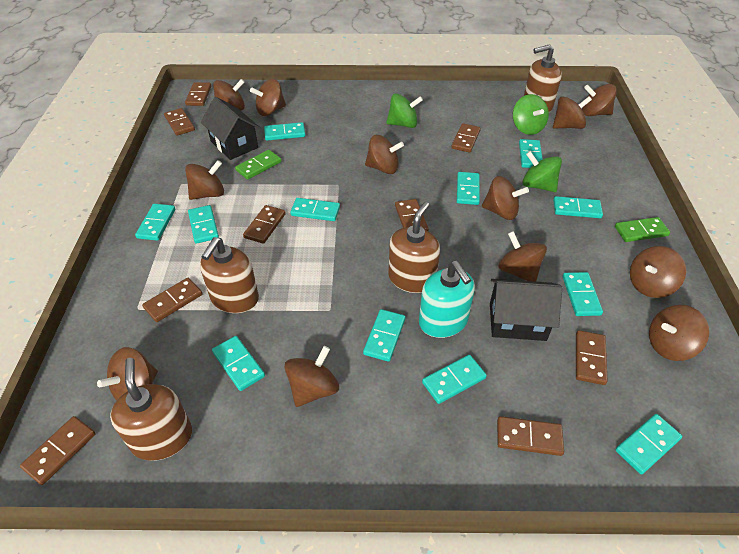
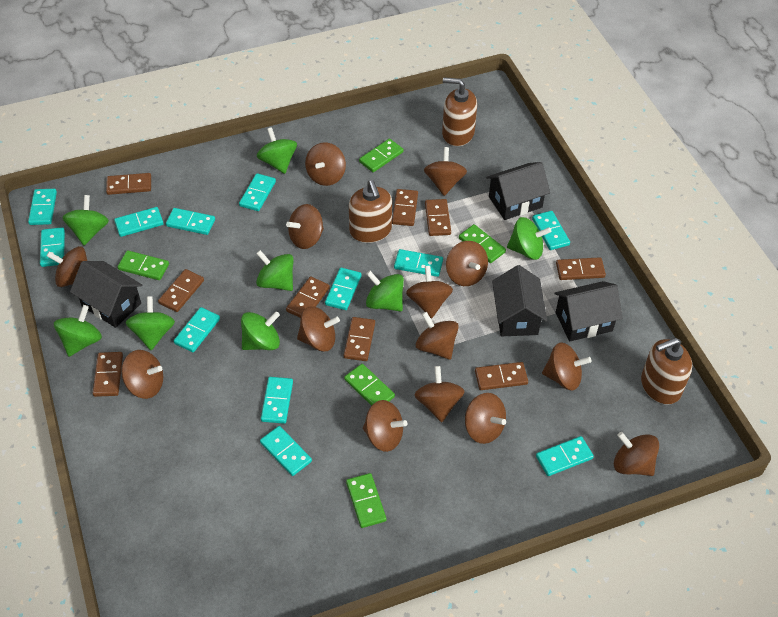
black house: [201,97,260,160] [490,279,562,341] = 2 -> [70,261,142,328] [486,162,550,220] [492,265,547,336] [554,281,623,342] = 4
brown soap dispenser: [110,358,192,461] [200,237,259,313] [388,202,440,293] [524,44,562,112] = 4 -> [349,180,392,243] [442,77,477,146] [641,338,692,404] = 3
brown spinning top: [97,347,158,401] [185,160,224,200] [213,79,245,111] [250,79,286,116] [284,346,339,407] [365,135,404,174] [482,176,529,220] [498,231,547,282] [553,96,592,129] [582,84,617,116] [630,246,686,298] [649,305,709,361] = 12 -> [46,246,87,287] [121,350,163,399] [286,204,324,249] [297,306,340,352] [305,142,346,186] [363,400,407,452] [406,266,453,318] [414,366,465,422] [416,312,459,360] [424,147,467,196] [446,241,488,286] [465,393,506,444] [542,343,592,390] [614,432,659,476] = 14
green domino: [235,150,281,180] [615,217,670,242] = 2 -> [117,250,169,280] [344,364,395,406] [346,473,386,528] [359,139,403,172] [459,224,506,263] = 5
green spinning top: [386,93,423,128] [513,94,549,135] [523,151,562,192] = 3 -> [54,305,102,357] [62,195,109,245] [126,296,175,350] [241,311,280,350] [256,250,293,291] [257,127,297,174] [366,271,404,311] [507,217,551,260] = 8
turquoise soap dispenser: [419,261,475,338] = 1 -> none = 0

